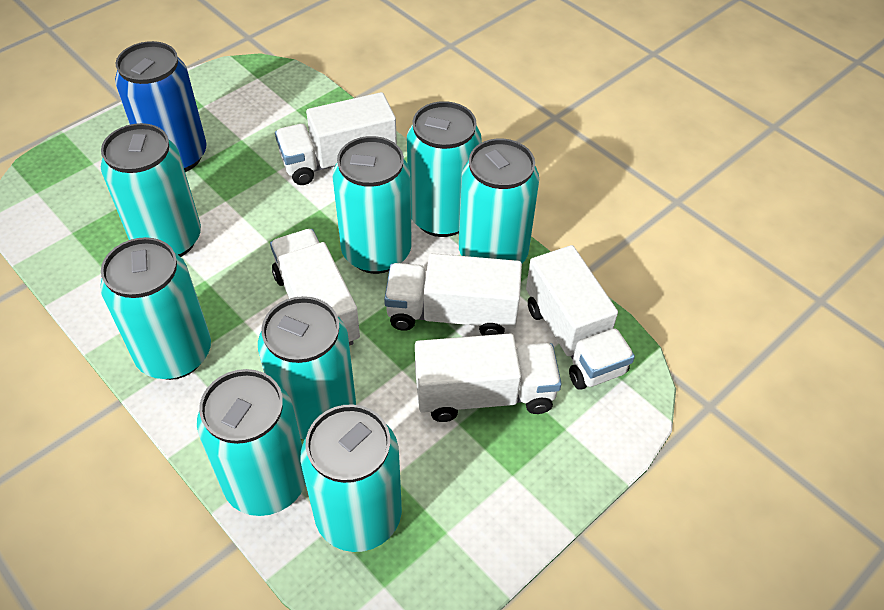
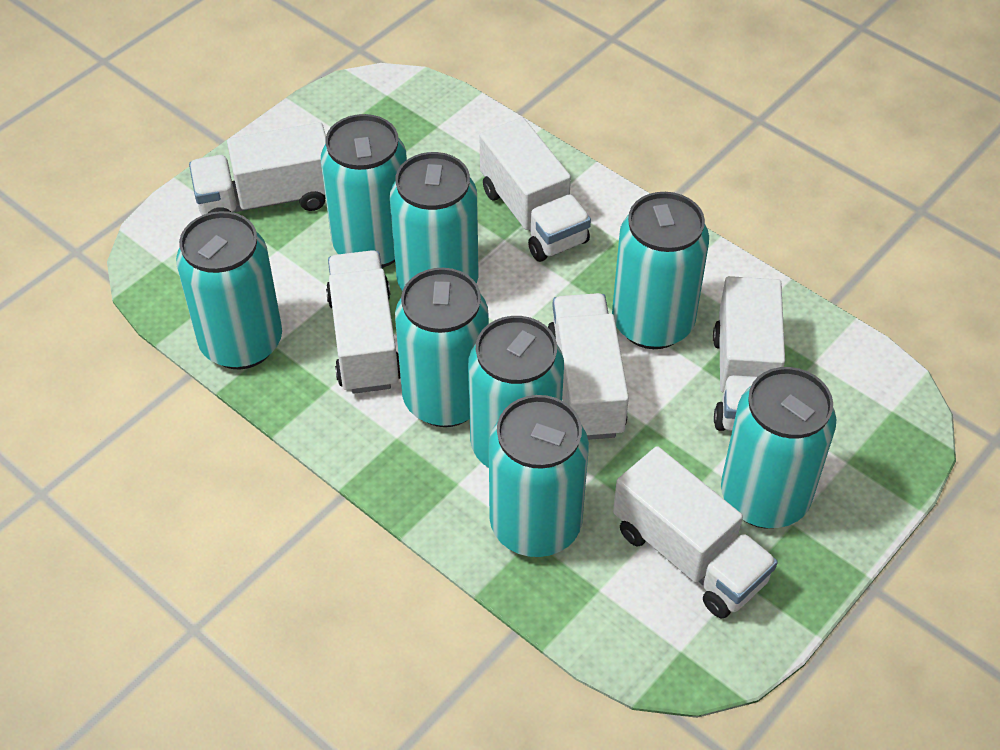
blue can: [115,41,207,172] = 1 -> none = 0
white truck: [270,229,360,346] [275,92,397,185] [384,253,522,336] [415,333,562,422] [526,245,635,390] = 5 -> [189,122,326,215] [326,250,400,394] [480,117,591,262] [548,293,629,440] [613,446,778,618] [713,276,785,431] = 6

